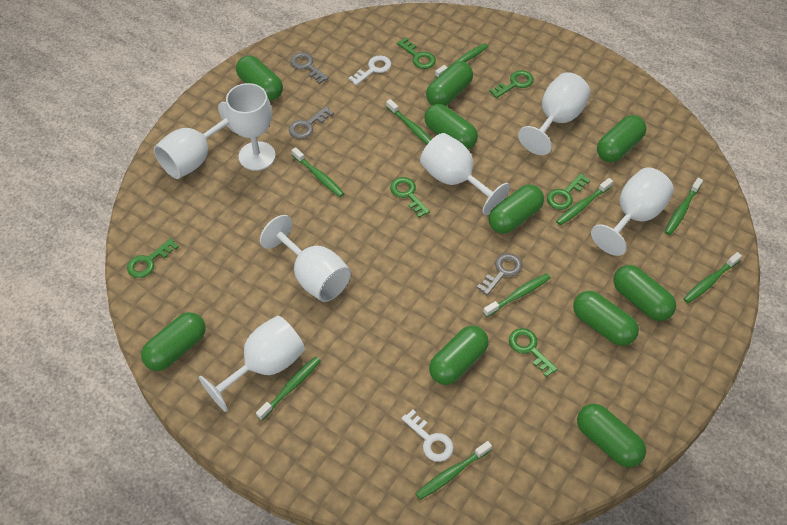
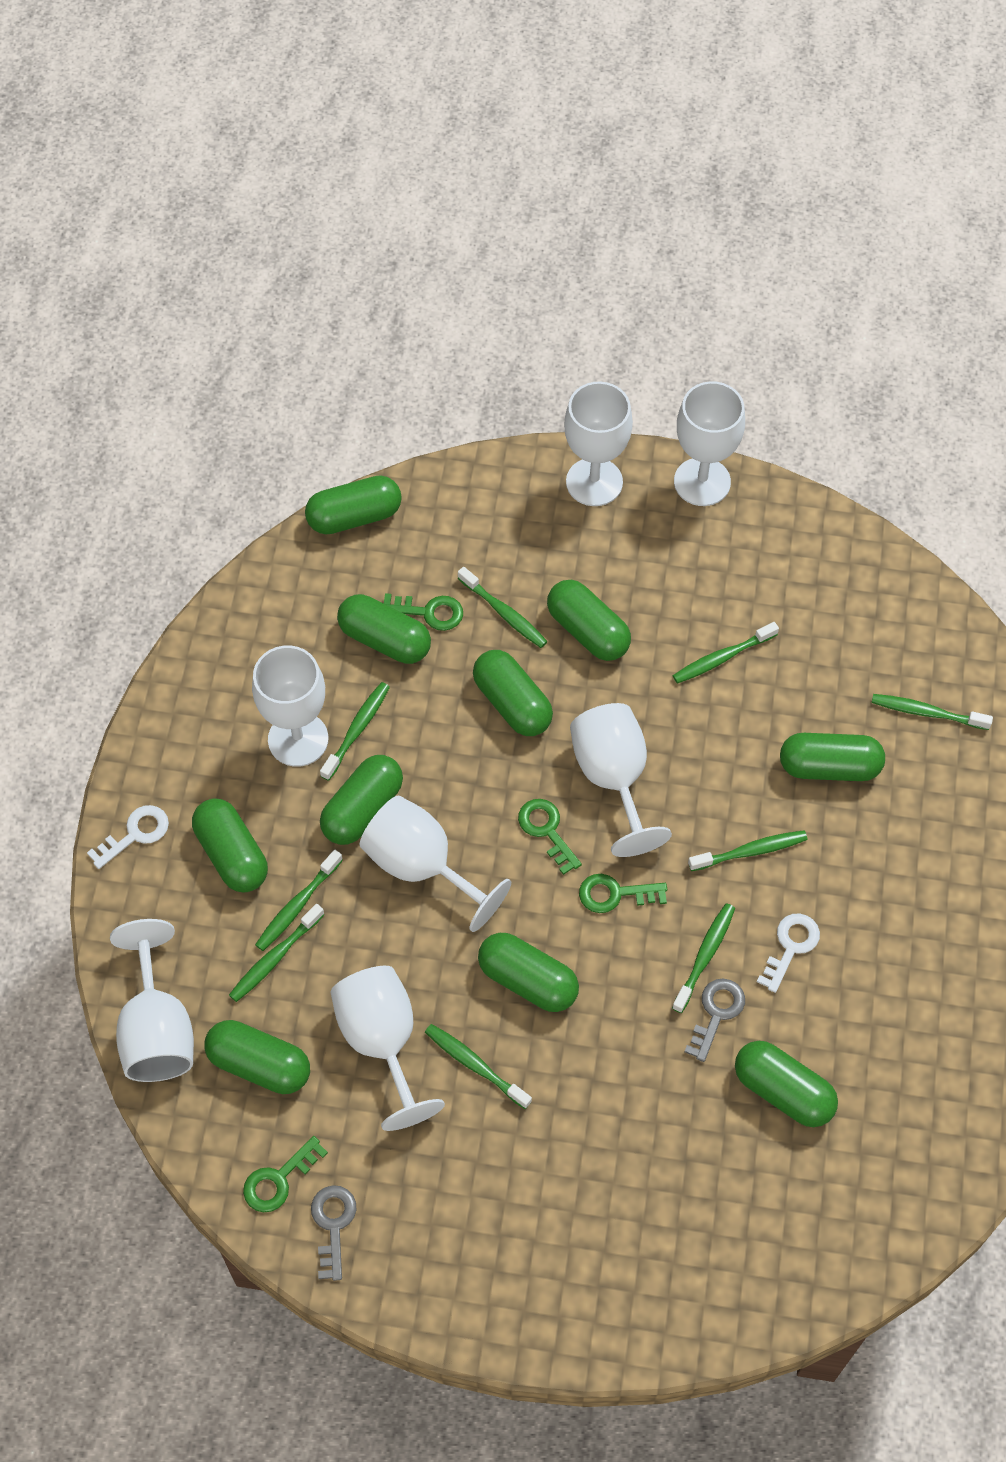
green key: [127,238,179,278] [390,177,430,218] [397,38,436,69] [489,70,534,98] [509,328,558,377] [547,173,590,210] = 6 -> [243,1136,328,1212] [384,593,463,631] [518,799,582,875] [579,874,667,913] = 4
grey key: [289,106,334,139] [290,52,329,84] [477,253,522,296] = 3 -> [311,1185,356,1281] [684,979,745,1062] = 2

